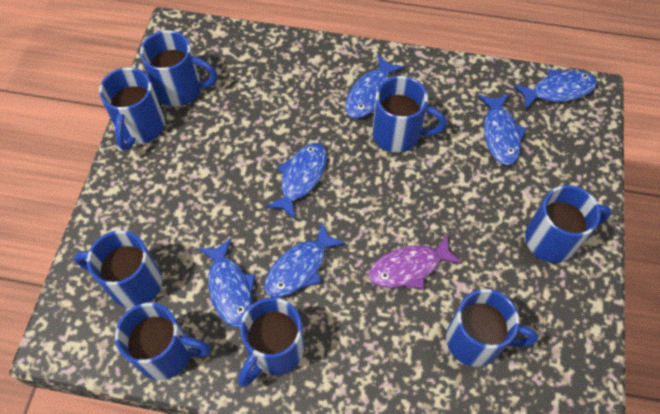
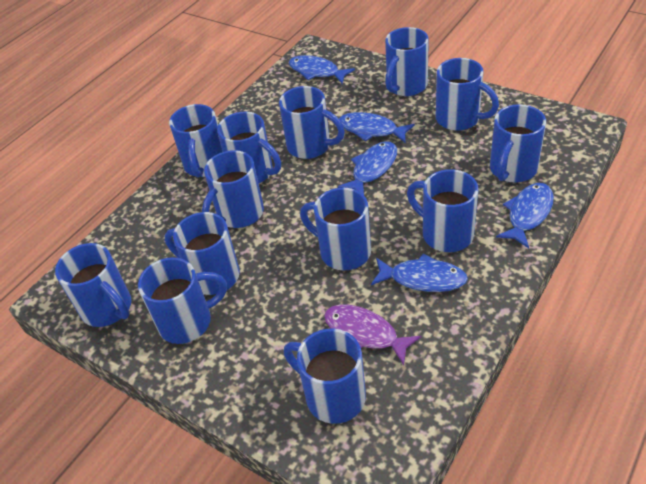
blue fish: [198,238,256,327] [265,143,327,220] [265,222,346,298] [345,54,404,118] [479,94,526,165] [514,69,597,110] = 6 -> [289,55,355,84] [338,141,397,195] [339,112,415,143] [371,254,468,292] [496,183,554,248] = 5
blue mug: [74,230,162,308] [99,67,165,151] [115,303,211,380] [140,30,217,107] [238,298,304,387] [372,76,447,153] [446,289,538,367] [525,185,612,263] = 8 -> [55,243,131,327] [138,257,227,344] [164,212,240,295] [169,104,222,177] [202,150,264,228] [217,112,281,183] [279,86,345,159] [284,329,366,424] [300,188,371,270] [385,27,429,96] [407,169,478,252] [436,58,499,131] [490,104,546,182] = 13

